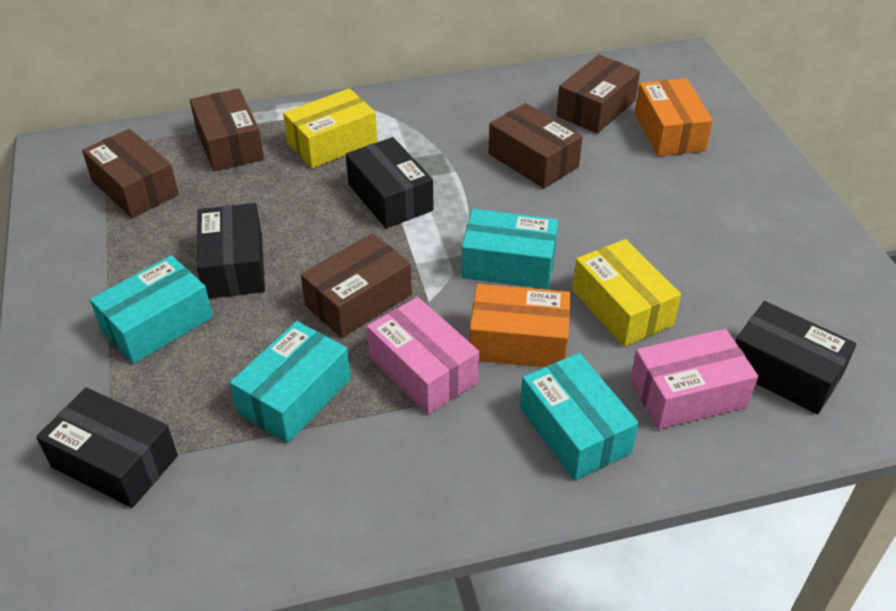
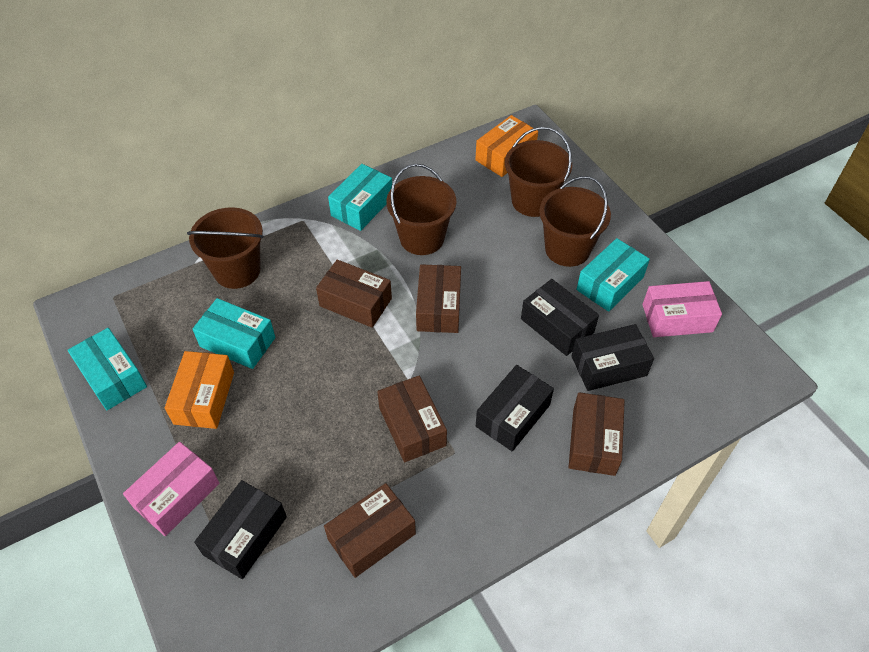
brown bucket: none = 0 -> [187,207,263,289] [386,164,456,255] [505,127,572,217] [539,176,611,267] = 4
yellow box: [283,88,377,168] [572,239,681,347] = 2 -> none = 0

